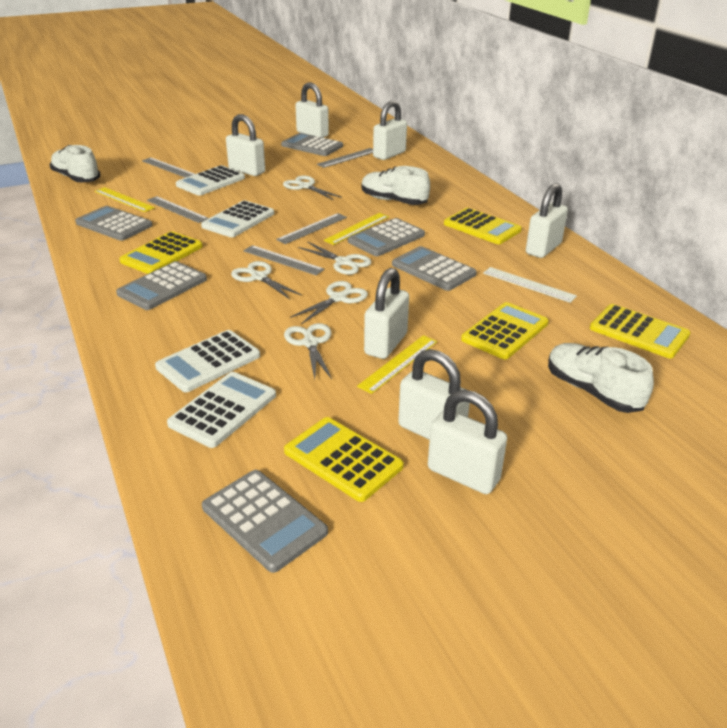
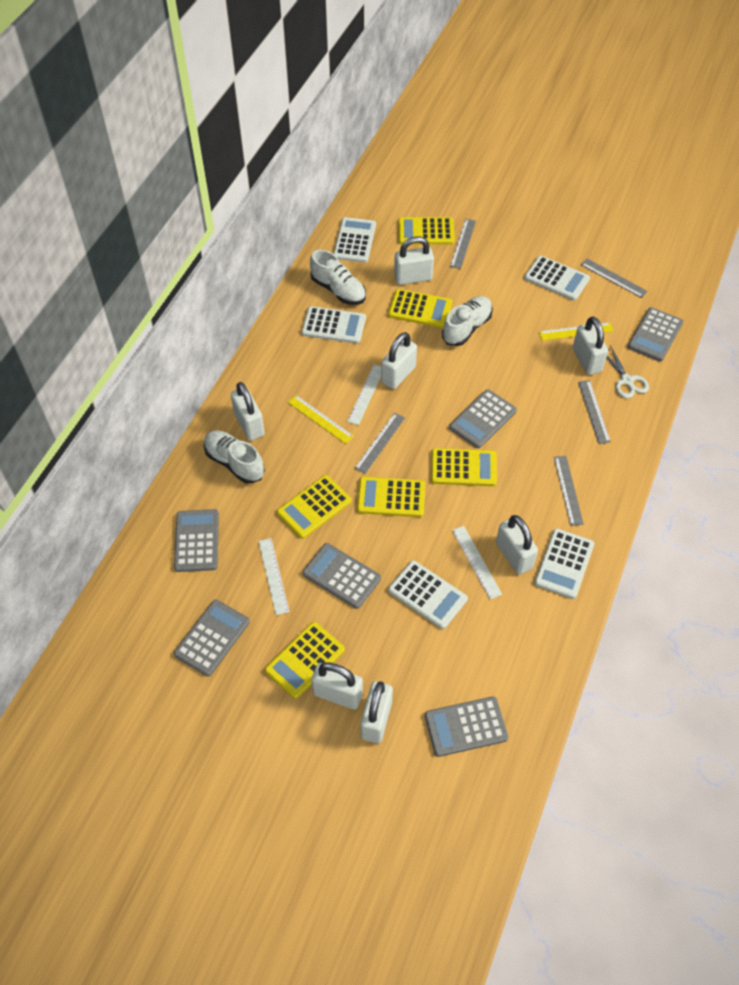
white calculator: [155,330,260,392] [167,372,276,448] [176,165,245,196] [201,200,274,237] = 4 -> [302,306,366,344] [334,217,376,263] [388,560,468,629] [524,256,590,301] [535,528,594,599] = 5
white ruler: [483,267,577,303] = 1 -> [258,538,290,615] [347,364,381,425] [452,526,502,599] = 3
white scissors: [231,261,302,299] [283,176,342,200] [284,323,332,379] [290,281,368,324] [298,241,371,275] = 5 -> [607,345,649,398] = 1
yellow calculator: [119,231,203,274] [284,417,404,502] [444,208,522,244] [461,302,549,359] [590,304,690,358] = 5 -> [265,622,345,699] [277,475,352,539] [357,477,425,517] [388,289,452,328] [398,217,455,244] [431,448,497,486] = 6
yellow ruler: [95,187,155,212] [324,213,389,245] [357,335,437,394] = 3 -> [288,395,354,444] [539,322,613,341] = 2

